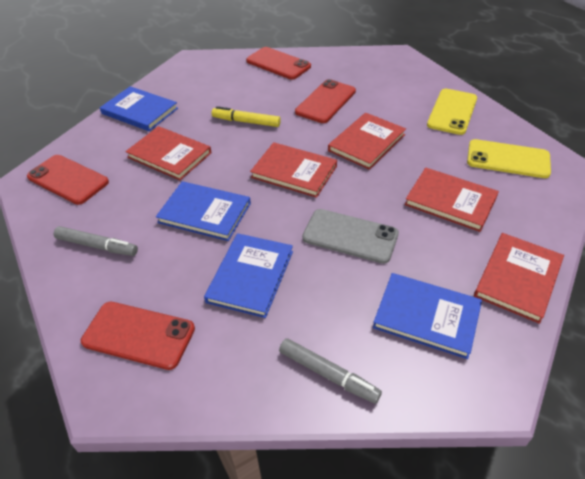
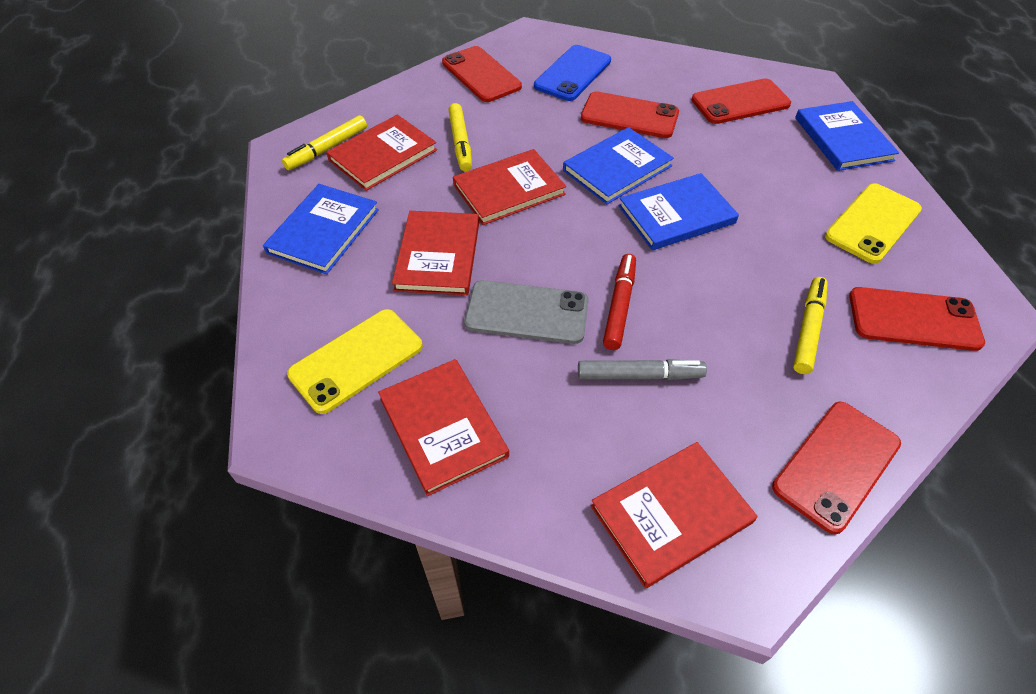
blue phone: none = 0 -> [534,45,611,101] = 1
grey marker: [54,226,138,256] [279,338,382,404] = 2 -> [578,359,707,380] = 1
red marker: none = 0 -> [603,254,636,350] = 1
red phone: [27,155,109,205] [81,302,195,370] [246,47,311,80] [295,79,356,123] = 4 -> [442,46,522,102] [581,91,679,138] [692,78,791,124] [772,401,901,535] [849,287,985,351] = 5
yellow marker: [212,106,281,127] = 1 -> [282,115,367,170] [448,103,472,171] [793,277,828,374] = 3

